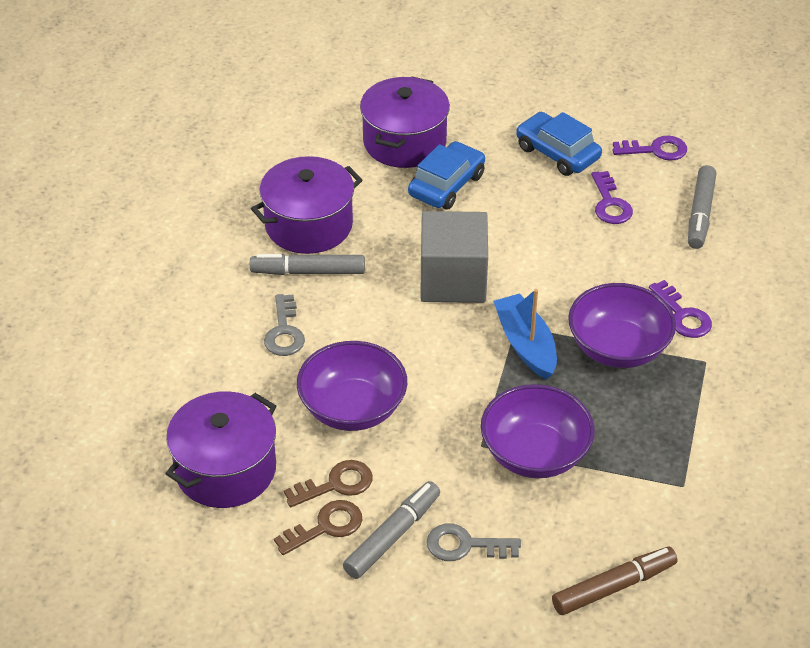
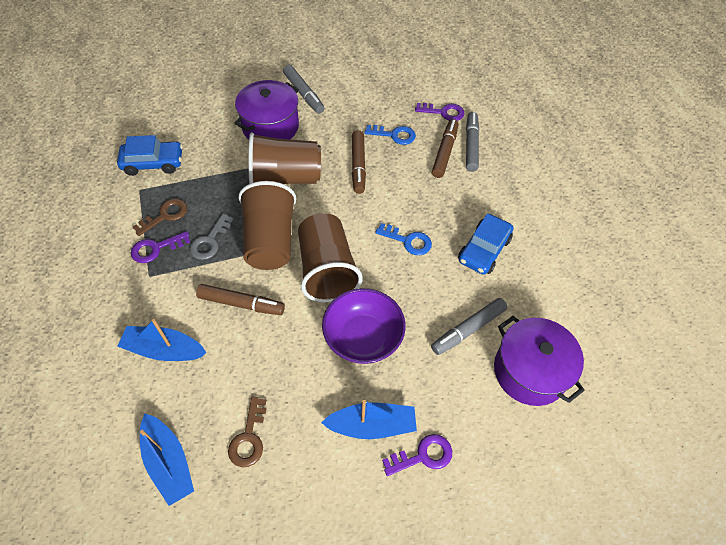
blue boat: [493,289,557,380] = 1 -> [117,319,207,361] [140,414,194,506] [321,400,417,439] = 3
blue key: none = 0 -> [365,125,416,145] [375,223,432,255] = 2
brown cup: none = 0 -> [238,181,296,270] [248,132,321,184] [298,213,363,302] = 3
brown marker: [552,547,677,615] = 1 -> [196,284,285,315] [352,130,366,194] [432,119,459,178] = 3
grey cube: [420,211,488,303] = 1 -> none = 0
grey key: [264,294,305,356] [427,524,521,561] = 2 -> [189,214,233,260] = 1
purple bowl: [297,341,407,431] [481,384,595,478] [568,283,676,368] = 3 -> [322,288,406,364] = 1
purple pot: [165,391,276,508] [251,156,363,254] [360,77,450,168] = 3 -> [235,80,299,139] [494,316,585,406] = 2

